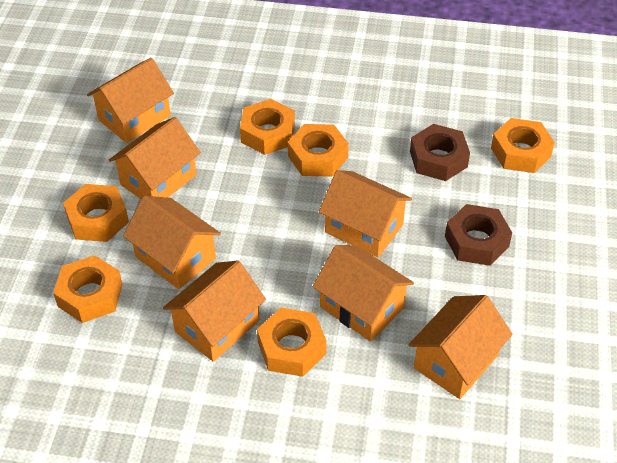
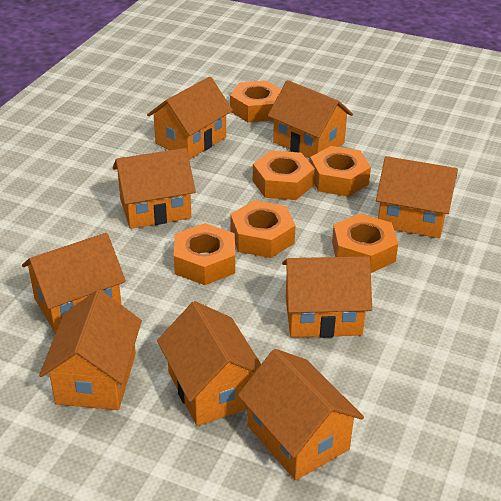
brown nut: [410,124,470,181] [445,204,512,266] = 2 -> none = 0
orange house: [87,58,174,143] [109,117,201,199] [123,196,221,289] [163,260,266,362] [313,245,414,342] [319,170,412,258] [408,295,513,399] = 7 -> [22,233,126,333] [39,290,142,410] [113,148,196,229] [147,77,233,160] [157,301,261,426] [238,349,364,480] [268,80,353,159] [282,256,372,338] [376,156,458,238] = 9

